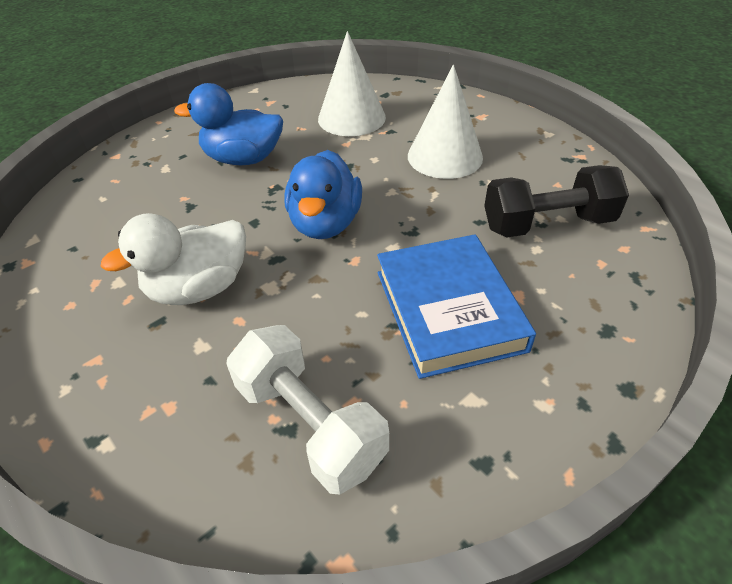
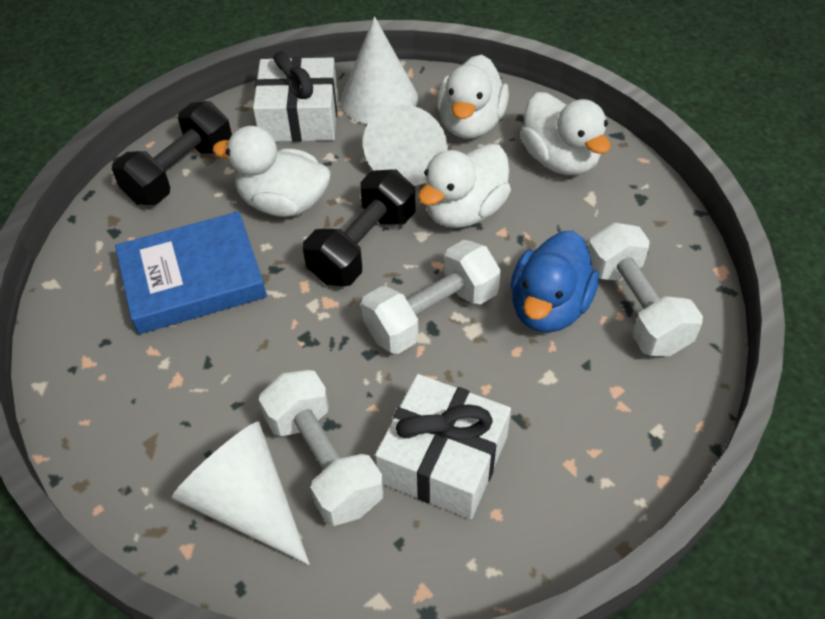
black dumbbell: [484,165,629,238] = 1 -> [112,101,232,205] [303,169,416,286] = 2
blue duck: [174,83,283,165] [284,150,362,239] = 2 -> [510,230,599,333] = 1
white cone: [318,31,386,136] [408,65,483,179] = 2 -> [172,421,310,565] [341,16,418,124] [363,104,448,186] = 3
white duck: [100,213,246,305] = 1 -> [213,126,331,217] [418,144,511,228] [437,54,509,139] [520,92,611,175] = 4
white dumbbell: [226,325,389,495] = 1 -> [259,370,384,526] [361,240,501,354] [588,222,703,356] = 3
white gift: none = 0 -> [253,51,338,142] [375,374,511,519] = 2

